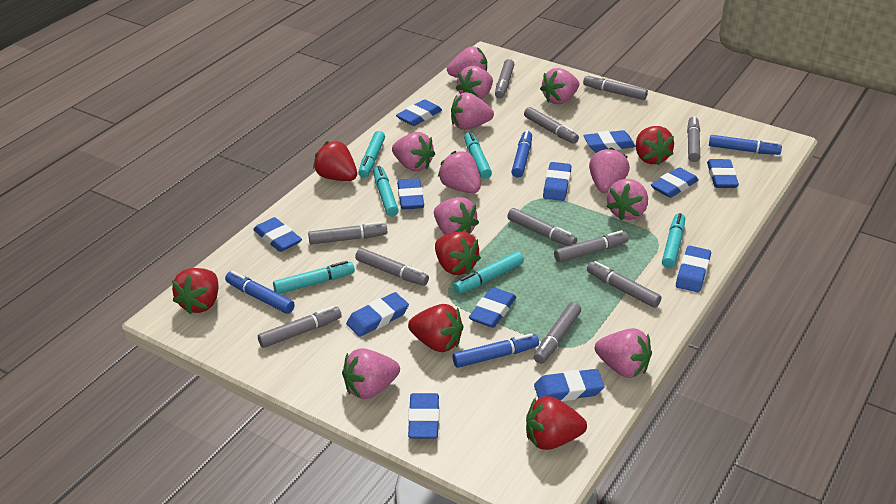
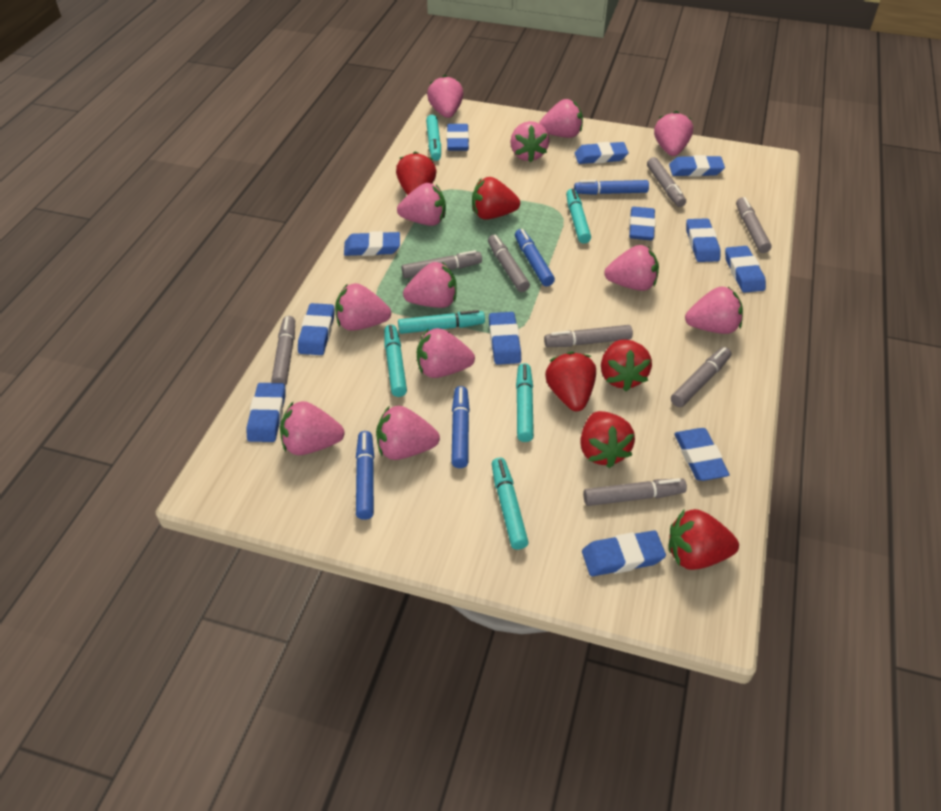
grey marker: [258,306,342,348] [308,222,387,244] [355,248,429,286] [495,59,514,99] [507,208,577,246] [524,107,579,144] [534,302,581,364] [554,230,628,262] [583,75,648,100] [587,261,661,308] [687,116,700,162] = 11 -> [271,316,295,386] [402,250,482,278] [488,235,530,292] [544,325,633,347] [583,478,687,506] [647,157,686,207] [671,347,731,407] [736,197,772,253] = 8
pink strawberry: [342,348,400,399] [392,132,435,171] [434,197,479,235] [438,151,481,193] [447,46,487,78] [451,92,494,130] [455,66,493,100] [540,68,579,104] [589,147,630,193] [595,328,652,378] [606,179,648,220] = 11 -> [280,401,345,455] [335,283,391,331] [376,406,440,460] [397,183,446,226] [403,262,457,308] [417,328,475,378] [427,75,464,118] [511,121,549,162] [539,99,583,138] [604,245,659,291] [654,111,693,156] [685,287,743,334] = 12

